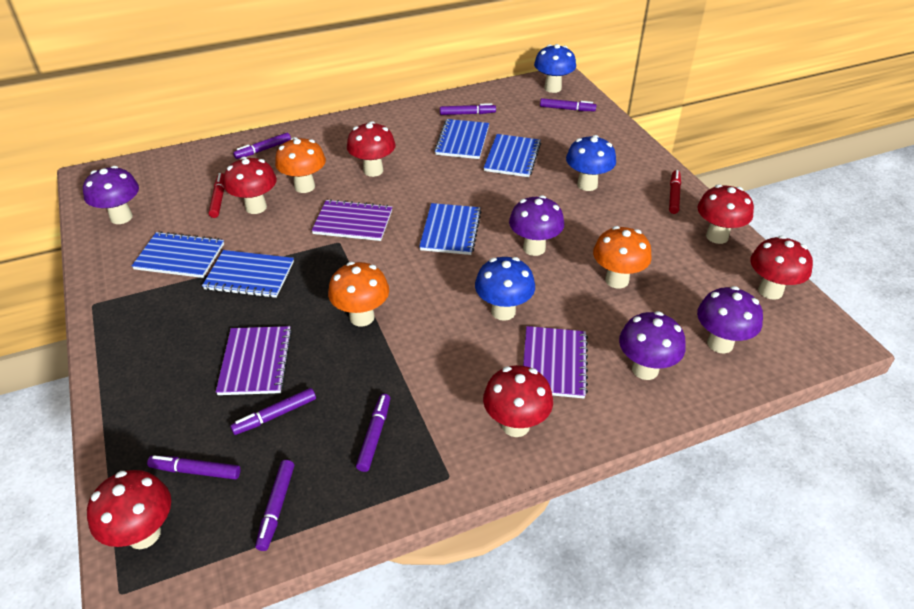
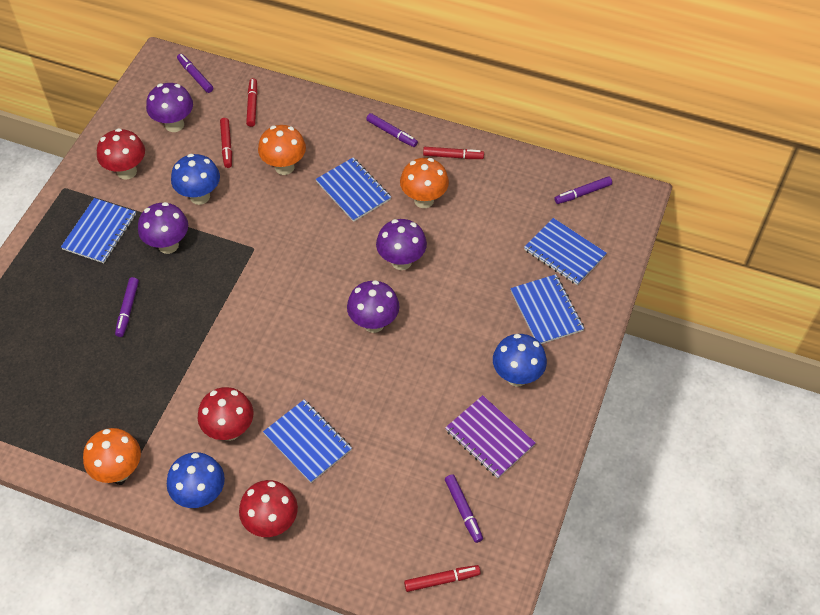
purple marker: [147,455,240,479] [230,388,316,435] [233,132,291,159] [255,460,294,551] [356,394,390,472] [440,103,496,115] [540,98,596,111] = 7 -> [115,277,139,337] [177,54,213,93] [366,113,418,147] [445,474,483,543] [554,176,612,204] = 5
purple notebook: [216,326,292,395] [311,199,392,241] [523,326,588,398] = 3 -> [445,395,536,478] = 1
red marker: [209,173,224,218] [669,170,681,214] = 2 -> [220,118,232,168] [246,78,258,127] [404,565,481,592] [423,147,484,159] = 4
red mushroom: [87,470,171,549] [224,157,277,214] [347,121,396,177] [483,365,553,437] [697,184,754,244] [750,235,813,300] = 6 -> [97,128,145,180] [198,387,253,441] [239,480,298,537] = 3

